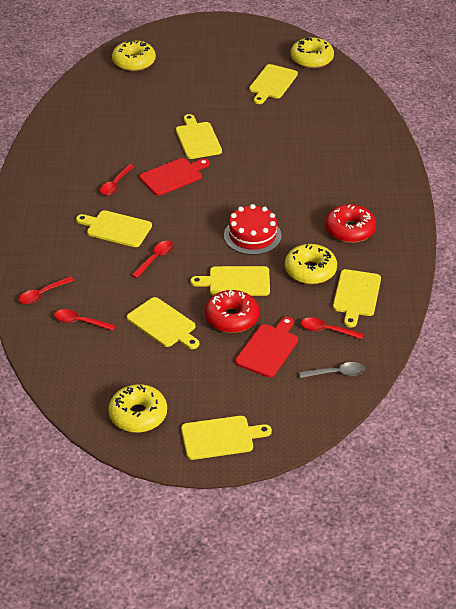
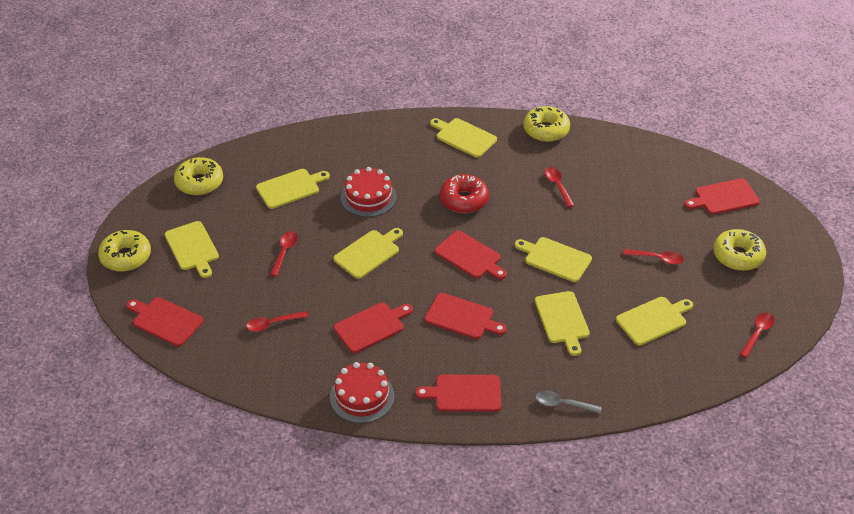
red cake: [224,204,282,255] = 1 -> [330,362,395,423] [341,167,397,217] = 2
red cutting board: [139,158,210,196] [235,317,298,378] = 2 -> [126,297,203,346] [334,302,413,353] [415,375,501,412] [425,293,507,339] [435,231,507,280] [684,178,760,215] = 6
red donut: [205,290,259,333] [325,204,376,243] = 2 -> [440,174,489,213] = 1

